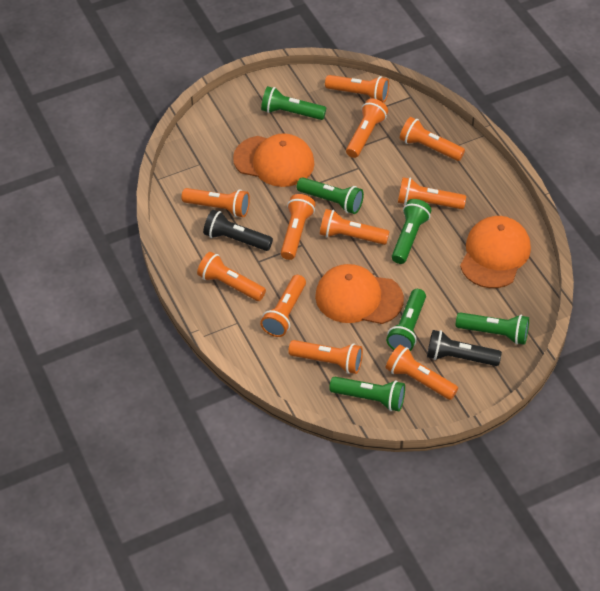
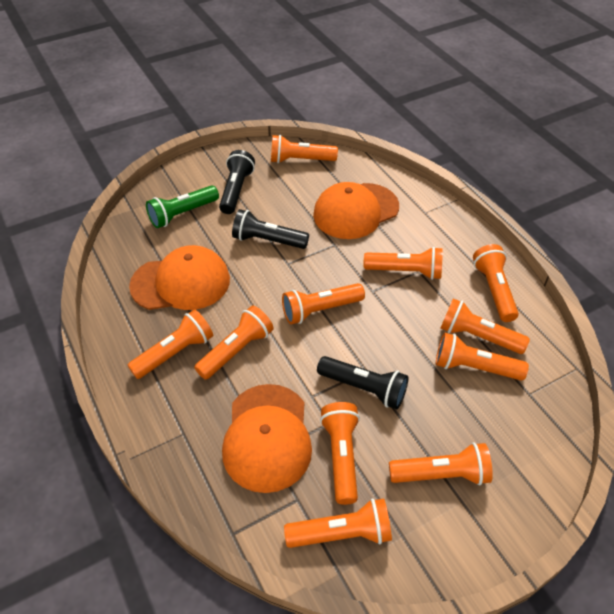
black flashlight: [203,210,273,251] [427,330,502,366] = 2 -> [219,150,255,214] [232,209,309,249] [317,356,408,409] = 3
green flashlight: [261,86,326,120] [296,177,364,214] [329,377,405,411] [386,289,426,351] [392,199,432,264] [456,312,529,345] = 6 -> [146,185,219,228] = 1

